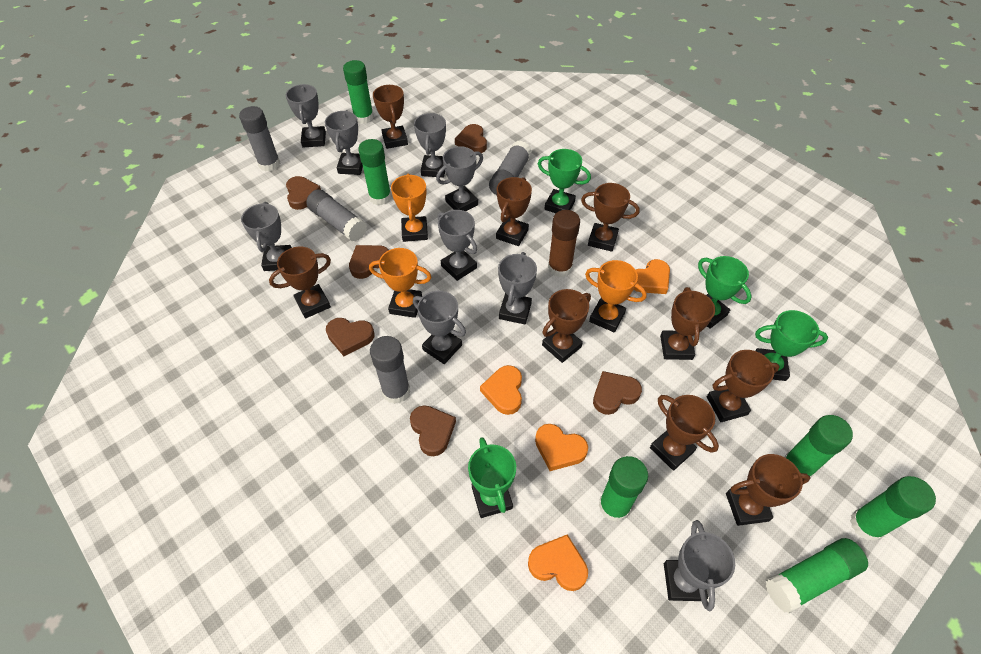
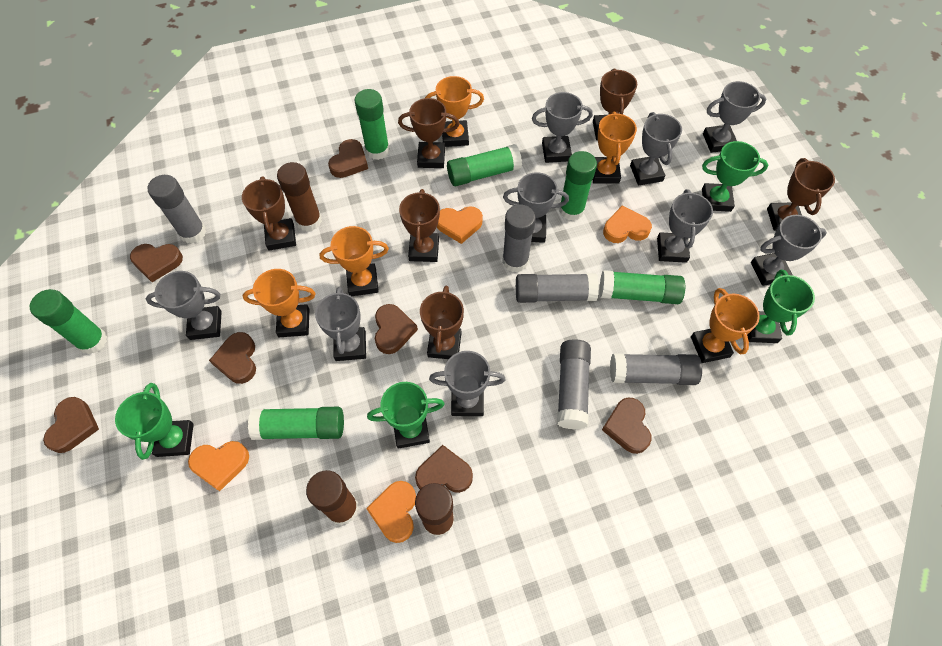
brown glue stick: [548,210,580,277] = 1 -> [277,162,322,232] [306,470,359,525] [415,483,454,537] = 3
brown heart: [286,176,321,210] [326,318,375,356] [349,245,389,279] [410,405,456,456] [455,124,487,153] [593,371,642,415] = 6 -> [43,397,99,453] [130,244,183,282] [209,332,256,384] [328,139,368,178] [375,304,418,354] [415,445,473,493] [602,398,651,454] = 7
brown trophy: [269,247,331,319] [373,85,408,149] [496,177,532,246] [542,289,591,363] [581,183,639,252] [650,395,719,471] [660,287,715,360] [707,350,780,422] [726,454,810,526] = 9 -> [242,176,296,251] [398,98,459,168] [399,189,440,262] [420,286,464,359] [593,68,637,140] [767,158,835,231] = 6
grey glue stick: [239,106,280,172] [306,189,367,242] [370,336,410,404] [489,141,532,195] = 4 -> [148,175,206,243] [502,205,536,273] [516,273,599,303] [557,339,591,430] [610,353,702,385] = 5
orange trophy: [369,248,431,318] [391,174,428,242] [585,260,647,332] = 3 -> [243,269,316,337] [319,226,389,296] [425,76,484,147] [593,111,637,184] [691,288,760,363] = 5

